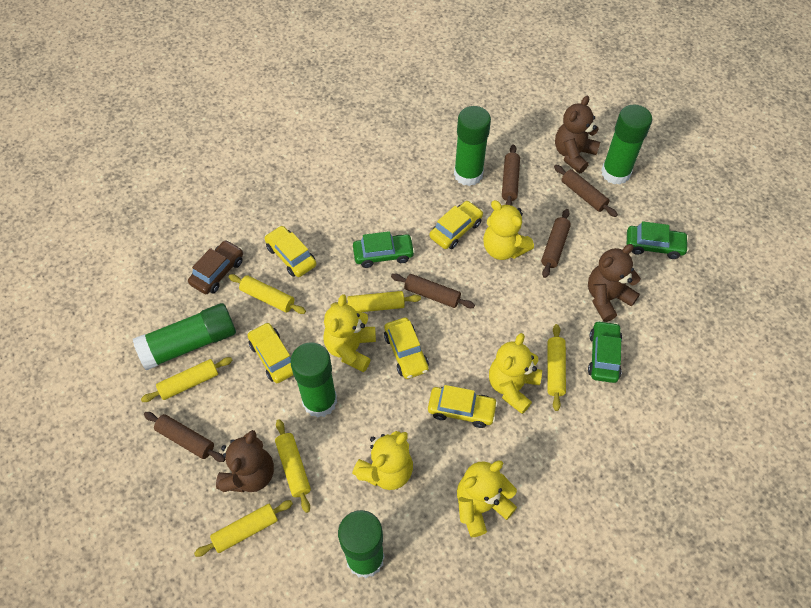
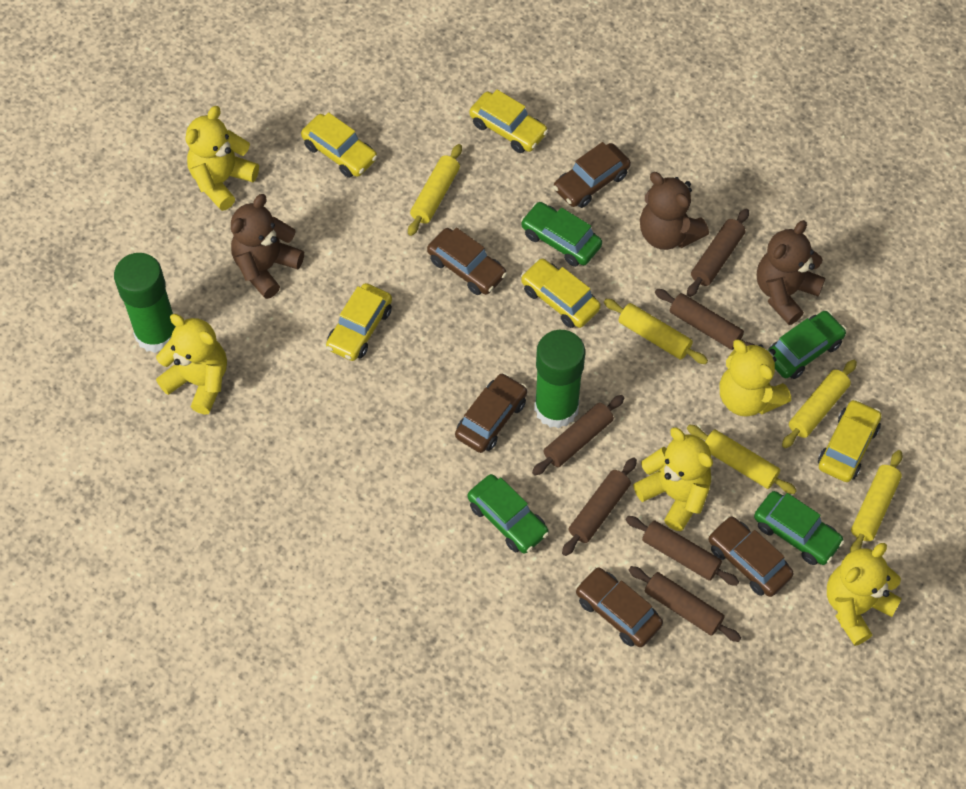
brown car: [188,240,243,294] = 1 -> [427,227,507,295] [455,373,527,453] [553,142,631,208] [576,567,663,647] [708,516,794,597] = 5
brown rolling pin: [144,412,225,462] [391,273,475,308] [502,145,520,205] [541,209,571,278] [554,165,618,217] = 5 -> [532,395,624,476] [562,457,637,556] [626,516,739,586] [629,566,741,642] [655,289,754,350] [687,208,749,297] = 6
green car: [353,231,415,268] [588,320,622,383] [627,221,689,259] = 3 -> [468,474,549,554] [521,202,602,267] [754,491,844,565] [768,311,847,379] = 4
green glue stick: [133,303,236,370] [290,342,337,418] [338,510,385,578] [454,106,491,186] [601,104,652,185] = 5 -> [114,253,176,353] [534,330,585,428] = 2
yellow rolling pin: [141,357,233,402] [194,500,293,557] [228,274,306,314] [275,419,311,513] [331,291,421,312] [547,324,566,411] = 6 -> [408,144,462,236] [604,299,708,364] [687,425,797,494] [782,360,857,448] [850,450,903,552] = 5

